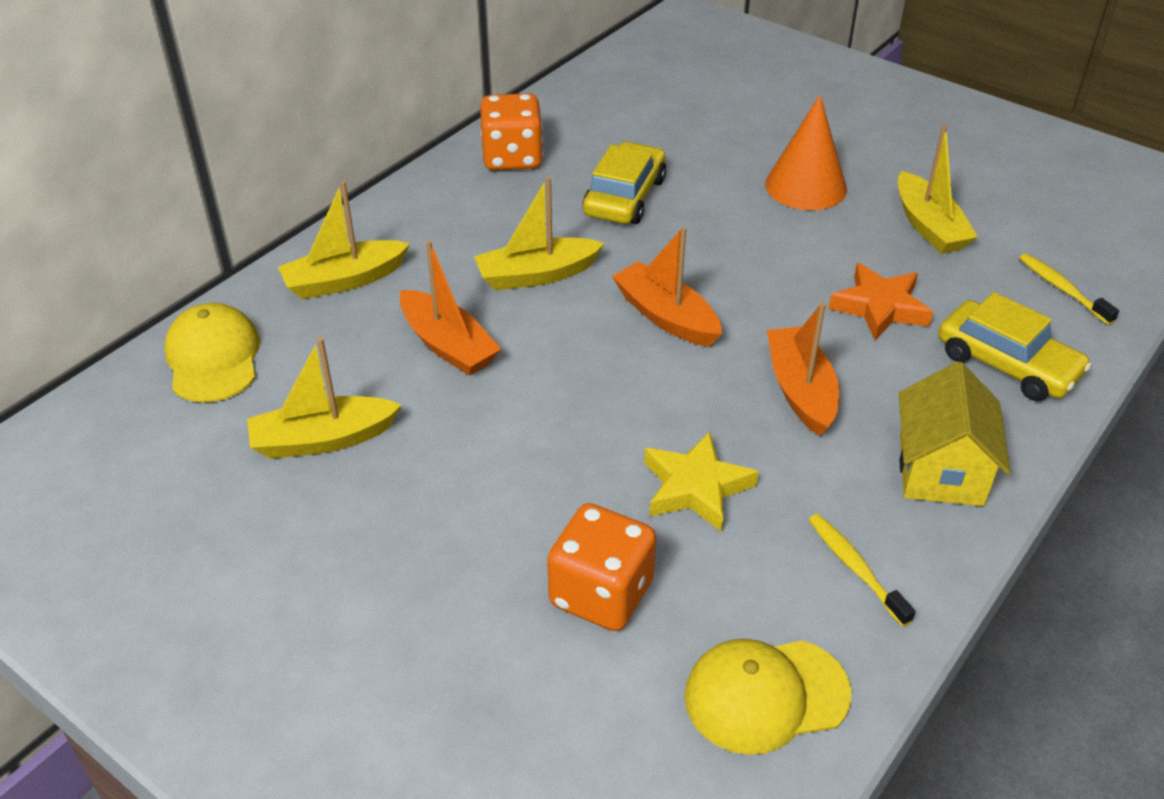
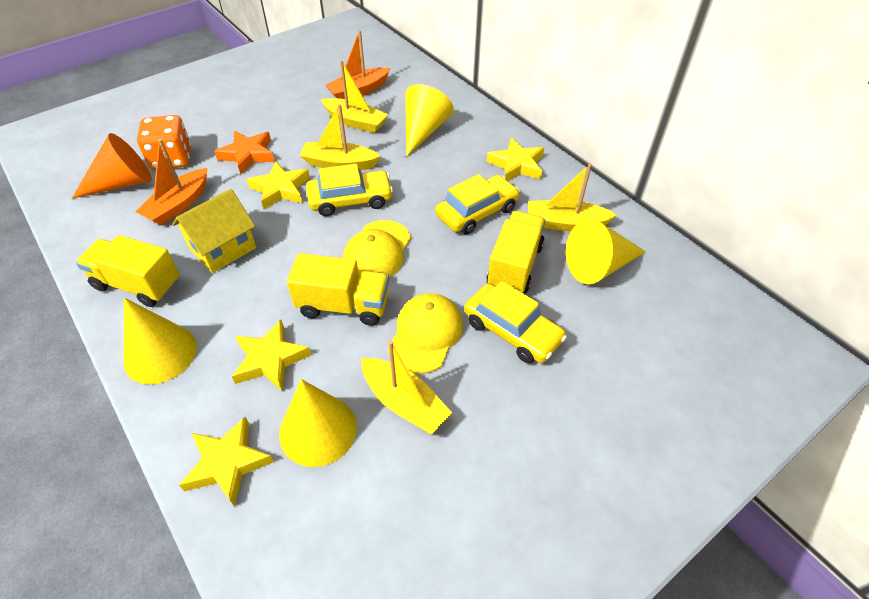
orange boat: [400,241,501,376] [612,227,722,347] [767,303,839,436] = 3 -> [135,139,208,225] [325,30,390,99] = 2
orange dice: [480,93,543,170] [547,503,656,631] = 2 -> [137,115,191,170] = 1
yellow car: [583,142,666,224] [938,292,1092,401] = 2 -> [306,164,393,216] [435,174,520,234] [464,281,567,364] = 3
yellow cone: none = 0 -> [124,298,197,384] [279,379,357,467] [405,84,454,157] [566,219,646,284] = 4
yellow star: [644,431,759,532] = 1 -> [179,417,274,507] [231,320,311,391] [247,161,310,209] [486,138,544,181] = 4
yellow toothbrush: [809,514,916,627] [1019,253,1119,325] = 2 -> none = 0
yellow truck: none = 0 -> [76,235,180,307] [287,253,389,326] [487,211,545,293] = 3

